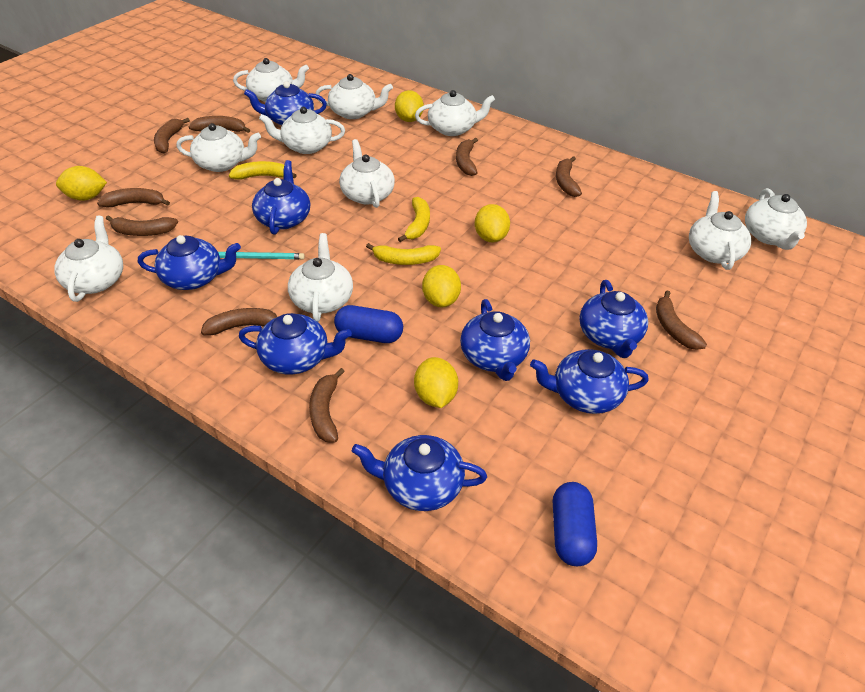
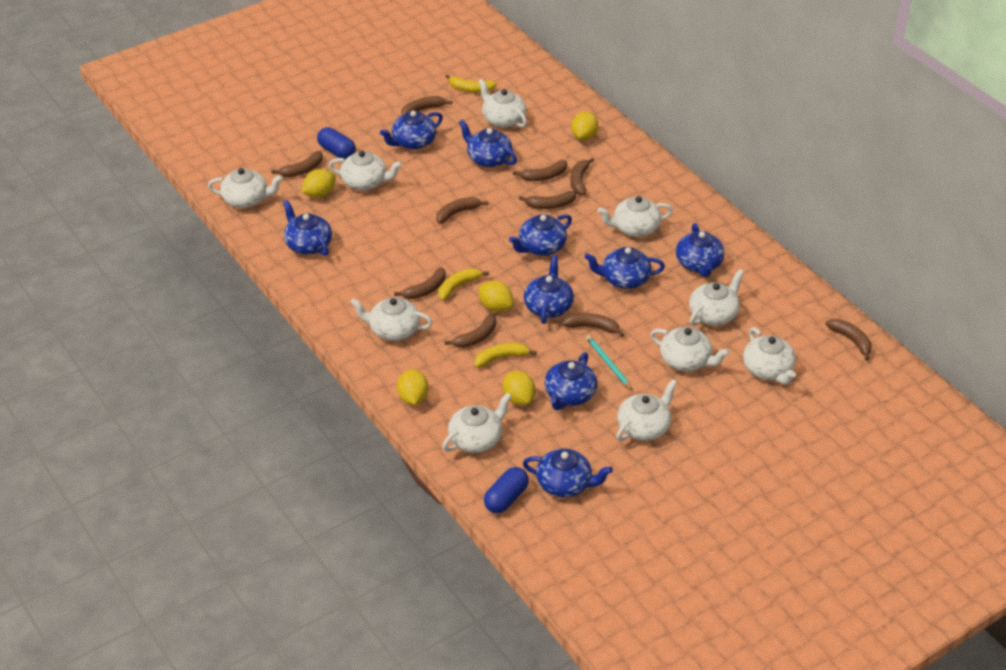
blue teapot: [138,235,241,290] [239,313,352,374] [244,81,327,126] [252,160,310,235] [352,435,487,511] [460,299,530,381] [530,349,649,414] [579,280,648,358] = 8 -> [283,200,332,256] [380,111,443,149] [459,120,517,167] [509,214,572,255] [523,448,613,498] [524,255,574,324] [545,352,597,410] [584,247,665,289] [676,223,725,277] = 9
brown banana: [97,188,170,207] [106,215,178,236] [154,118,190,154] [189,116,250,133] [201,308,277,335] [309,368,345,442] [456,138,478,176] [556,156,582,197] [656,291,707,350] = 9 -> [272,151,323,177] [394,267,446,299] [401,96,453,115] [436,197,489,224] [445,314,496,348] [513,160,567,181] [519,191,576,209] [562,313,625,337] [570,158,594,195] [825,319,872,361] = 10

